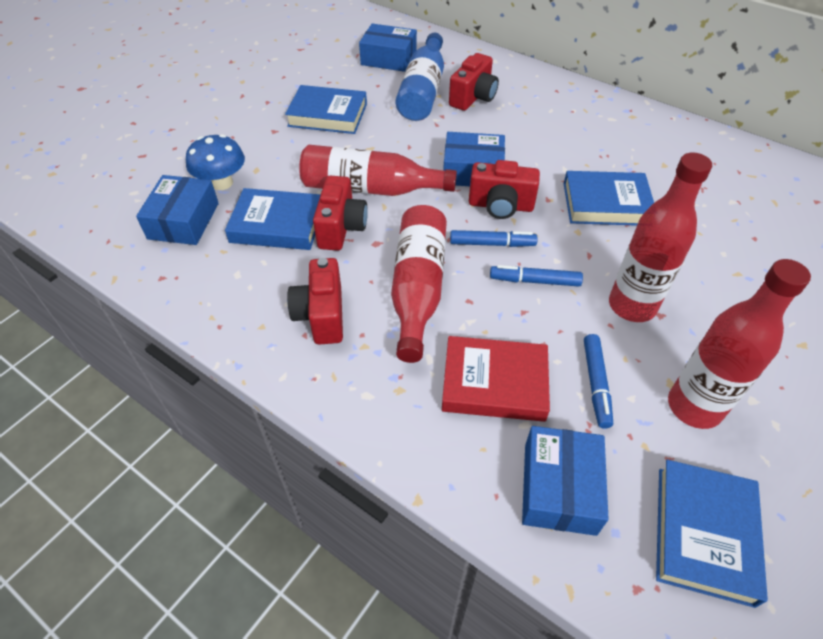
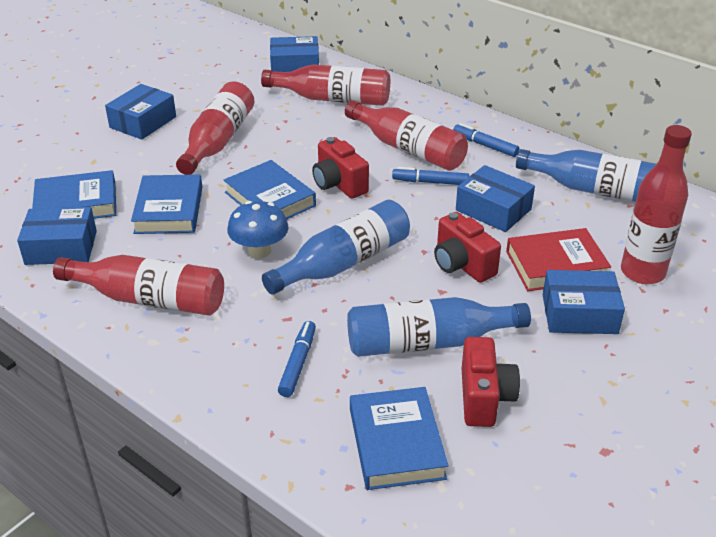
blue bottle: [396,33,444,121] = 1 -> [262,200,410,295] [347,297,531,357] [516,149,656,202] = 3
blue box: [136,175,219,245] [359,24,417,72] [443,132,505,186] [522,426,609,536] = 4 -> [17,207,97,265] [105,84,176,140] [270,36,319,72] [456,165,535,232] [543,270,625,334] = 5
red bottle: [299,145,457,196] [391,205,447,363] [609,153,712,322] [668,259,811,429] = 4 -> [53,255,224,316] [176,81,254,175] [261,64,390,106] [345,100,468,171] [621,125,692,284] = 5
red camera: [287,258,343,345] [313,176,368,251] [449,53,499,111] [469,160,540,219] = 4 -> [312,137,369,199] [434,212,501,283] [461,337,520,427] = 3

